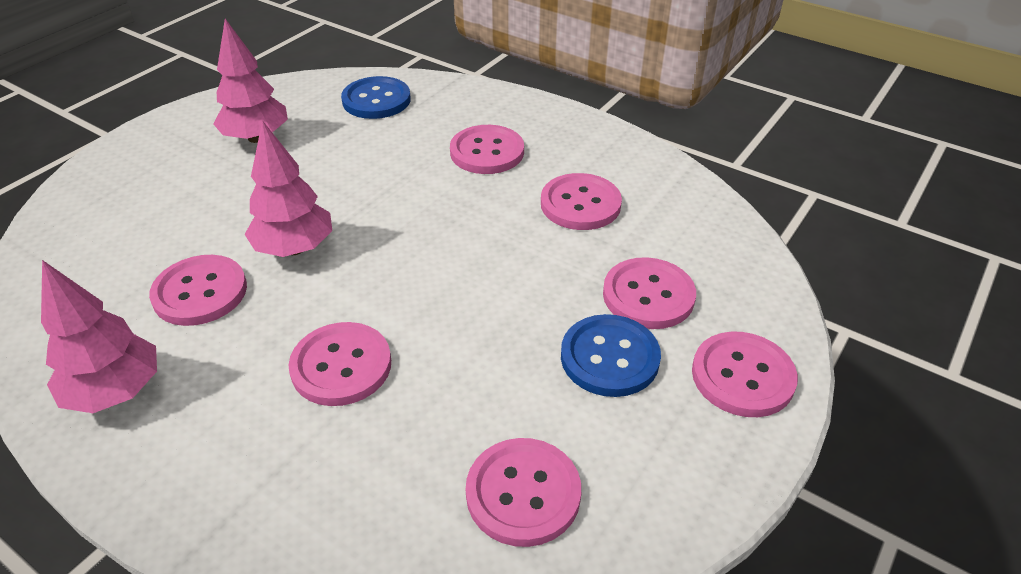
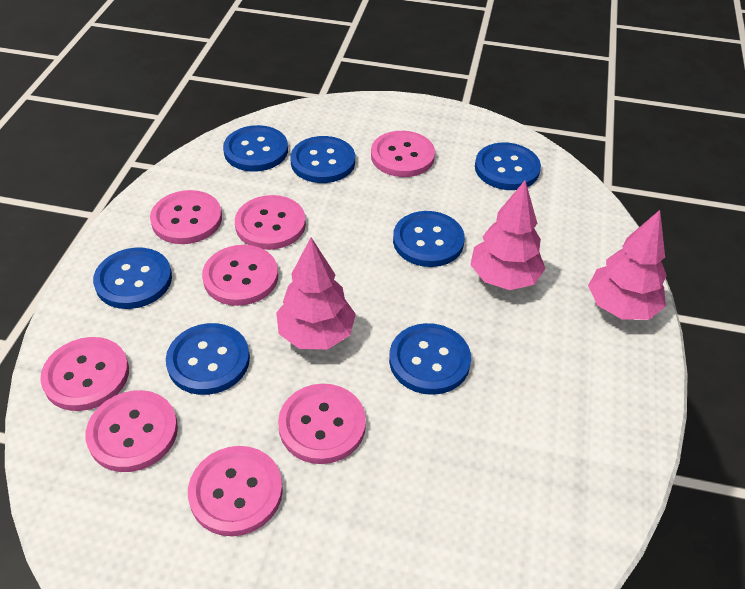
blue button: [341,76,411,119] [561,314,661,397] = 2 -> [93,248,172,309] [166,323,250,395] [223,125,288,172] [290,136,355,183] [389,323,471,395] [393,211,465,267] [475,143,541,190] = 7
pink button: [149,255,247,326] [289,322,391,406] [450,125,524,174] [466,438,581,547] [541,173,622,230] [603,257,696,329] [692,331,798,417] = 7 -> [40,337,129,411] [85,390,178,472] [150,190,222,244] [188,446,283,536] [202,245,278,306] [235,195,306,250] [278,384,366,464] [371,131,435,177] = 8

